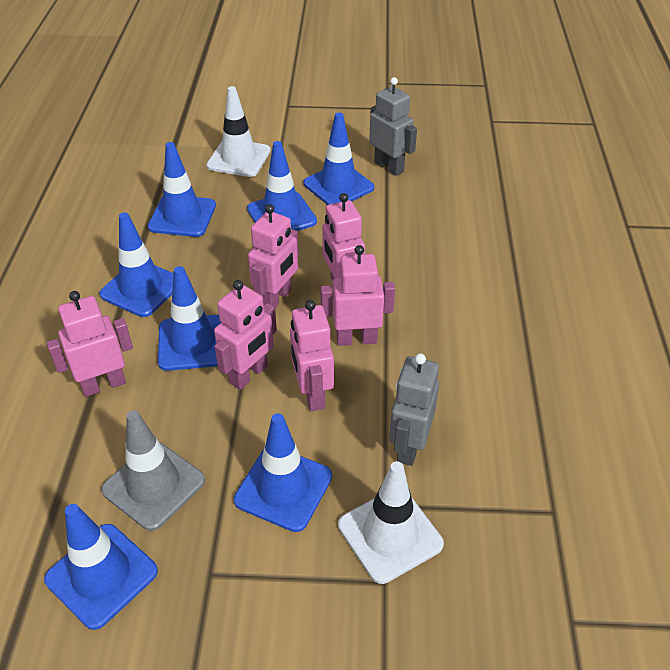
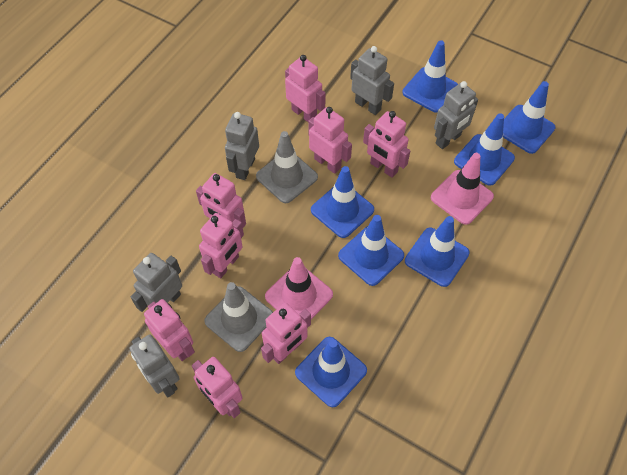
grey robot: [369,77,417,176] [389,353,439,466] = 2 -> [129,334,180,398] [131,253,182,312] [225,112,259,180] [350,46,394,115] [434,81,478,149] = 5
grey traffic cone: [101,410,205,531] = 1 -> [204,282,273,352] [256,131,318,203] = 2
pink robot: [47,291,133,397] [214,280,277,390] [248,204,299,308] [290,300,334,411] [321,245,395,346] [322,193,365,281] = 6 -> [144,299,195,361] [192,357,243,418] [196,173,246,227] [199,213,244,278] [261,303,311,364] [285,55,326,122] [308,107,352,174] [363,111,410,178] = 8
pink traffic cone: none = 0 -> [265,257,333,319] [431,153,494,225] = 2
white traffic cone: [206,86,271,177] [338,461,444,584] = 2 -> none = 0

